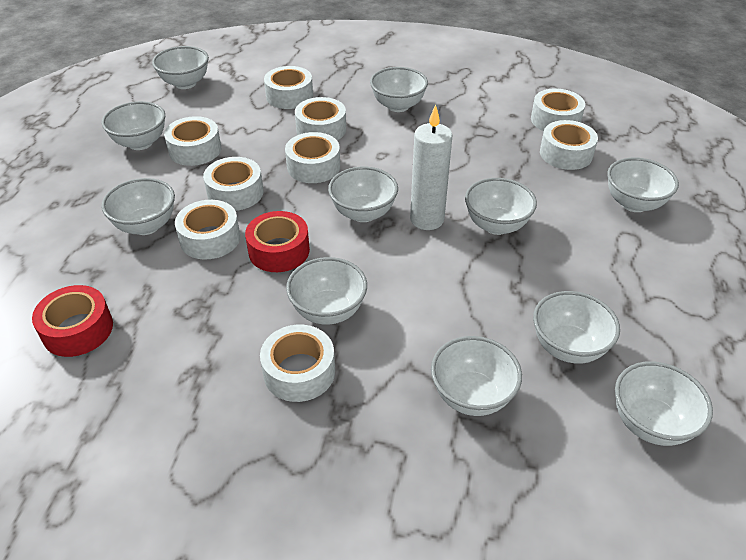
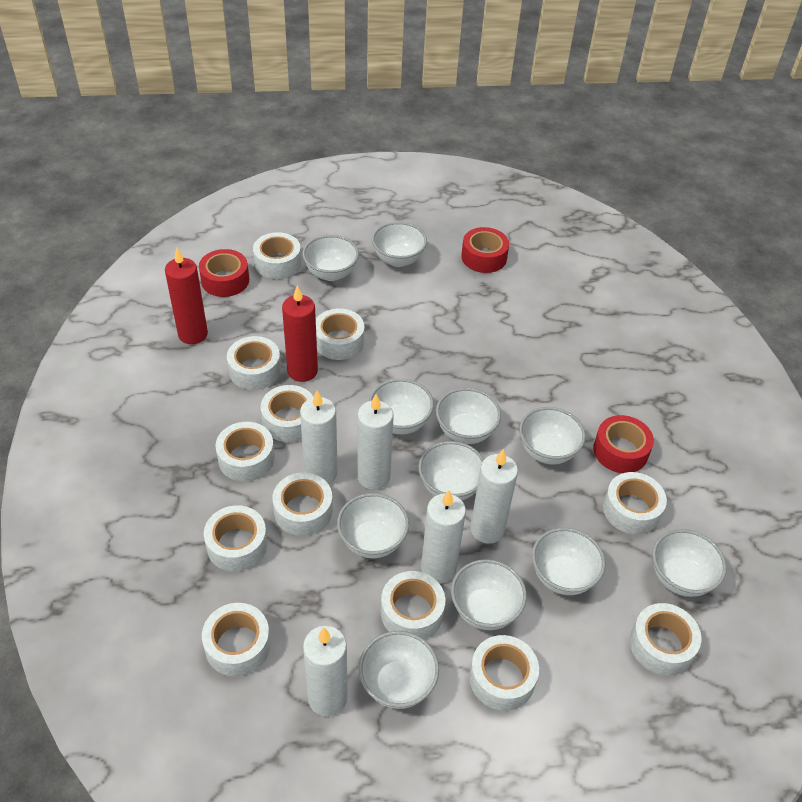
red candle: none = 0 -> [165,248,208,344] [282,285,318,382] = 2
red tape: [32,285,113,357] [245,211,310,272] = 2 -> [199,249,249,297] [461,227,509,273] [593,415,654,473] = 3
white candle: [410,105,453,230] = 1 -> [300,390,338,484] [303,626,348,716] [357,394,394,490] [421,490,466,583] [470,449,518,543] = 5
white tape: [164,116,221,166] [175,200,240,260] [203,157,264,211] [260,325,335,402] [264,66,313,109] [285,132,340,183] [295,97,346,140] [531,88,585,131] [540,120,598,170] = 9 -> [202,603,271,677] [204,505,268,572] [216,422,275,481] [227,336,281,390] [253,232,301,279] [261,385,313,442] [273,472,333,536] [316,308,364,360] [381,571,445,640] [469,635,539,711] [603,472,667,534] [630,603,701,675] = 12

